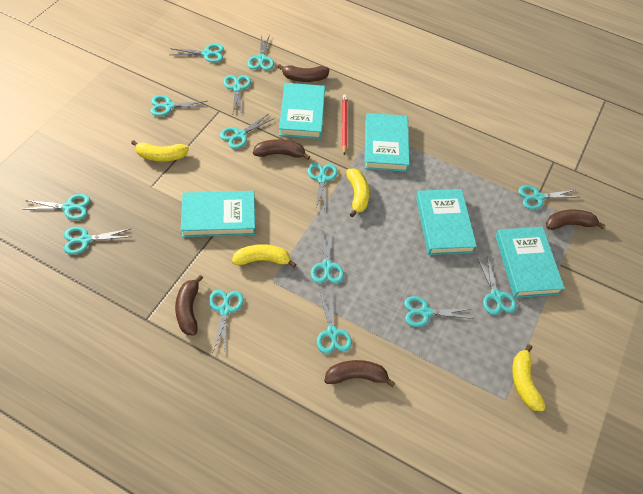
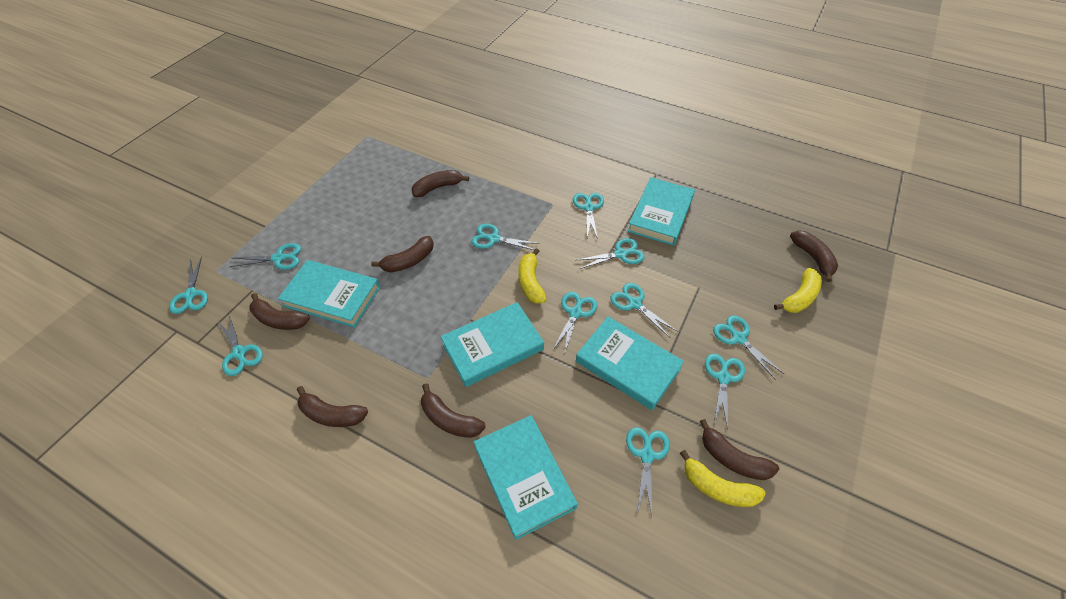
brown banana: [175,275,203,335] [253,139,310,160] [278,64,330,82] [324,360,395,387] [546,209,606,230] = 5 -> [249,293,310,330] [297,386,368,427] [371,236,434,272] [412,170,469,197] [421,383,486,438] [700,419,779,480] [790,230,838,282] = 7
red pencil: [342,95,347,155] = 1 -> none = 0
turquoise scissors: [25,194,90,220] [64,227,131,255] [151,95,207,116] [170,44,224,63] [209,290,244,354] [220,114,273,149] [223,75,251,114] [247,34,274,71] [308,163,338,211] [311,230,344,283] [317,292,352,354] [404,296,473,327] [477,256,517,315] [518,185,577,210] = 14 -> [169,256,208,314] [217,313,263,376] [230,243,301,270] [471,224,539,250] [552,292,597,355] [573,193,604,239] [577,238,645,269] [610,283,678,338] [626,427,670,516] [705,354,745,430] [713,315,784,380] = 11
yellow banana: [131,140,189,162] [232,244,296,268] [346,169,369,217] [512,344,545,411] = 4 -> [518,248,547,304] [680,450,766,507] [774,268,822,313] = 3

